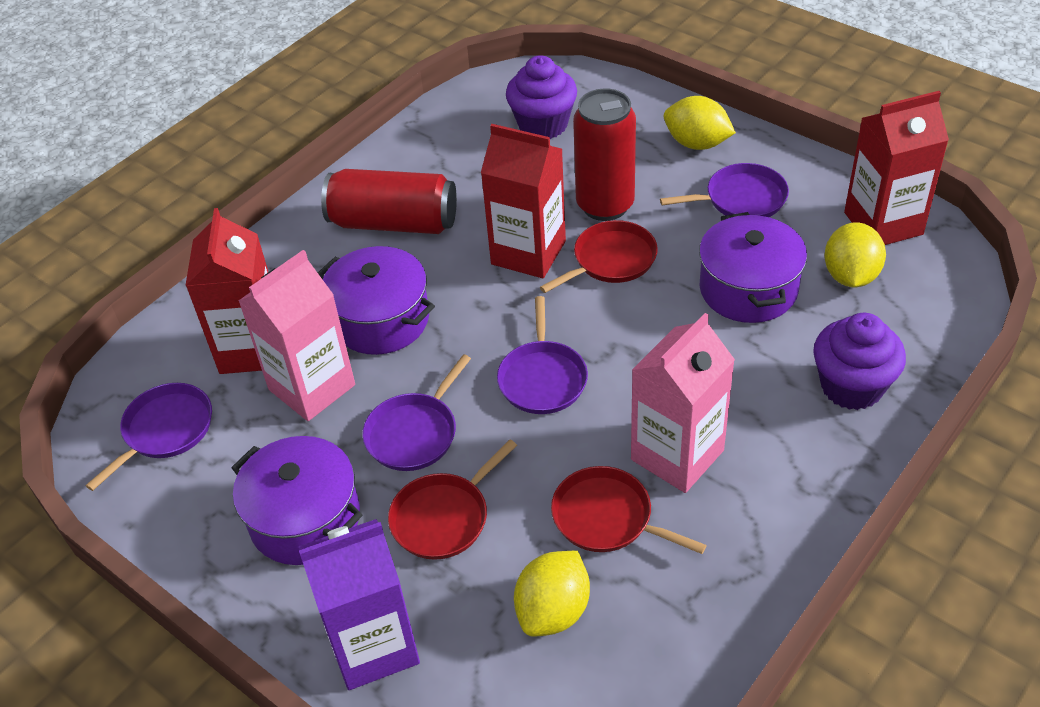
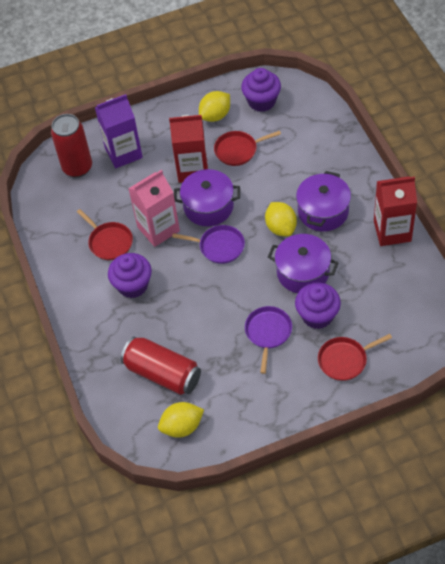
pink carton: [238,250,355,421] [631,313,735,493] = 2 -> [128,170,180,247] = 1
purple cupcake: [506,55,577,139] [813,313,906,410] = 2 -> [108,253,152,298] [241,68,281,112] [295,283,341,329] = 3
purple pan: [86,383,212,491] [362,354,471,471] [497,296,588,414] [660,163,789,217] = 4 -> [172,225,245,264] [245,306,292,374] = 2
red carton: [185,208,268,374] [481,124,566,278] [844,91,949,245] = 3 -> [169,115,208,183] [374,176,417,246] = 2

